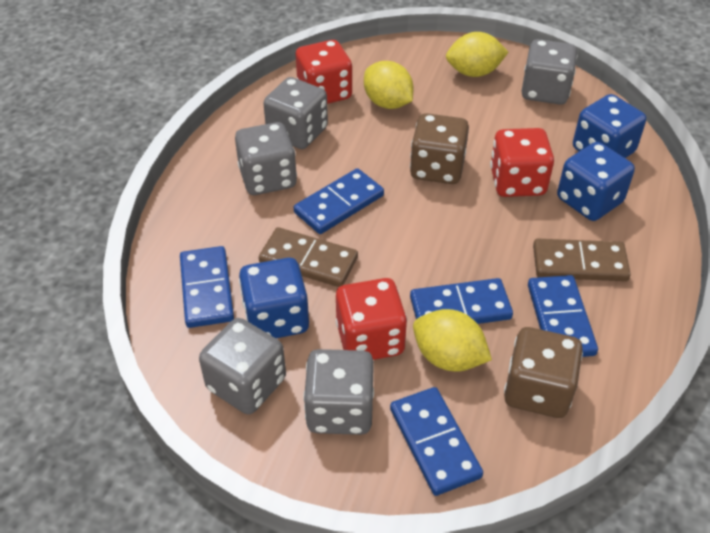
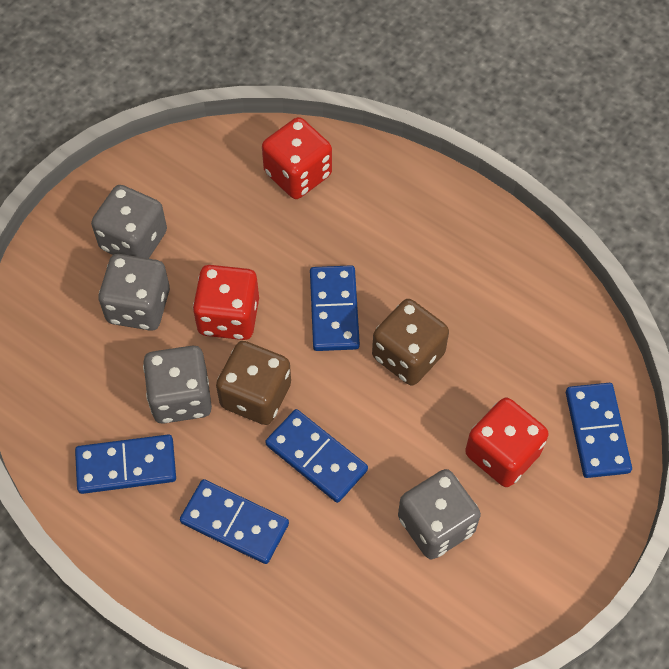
blue dice: [239,258,309,338] [557,142,635,221] [573,94,646,158] = 3 -> none = 0
brown domino: [259,227,358,287] [533,239,631,281] = 2 -> none = 0
grey dice: [199,318,286,414] [235,122,297,195] [263,77,328,149] [303,349,374,435] [521,39,578,105] = 5 -> [91,185,167,259] [98,254,170,331] [143,345,212,424] [398,469,481,559] = 4
yellow lemon: [364,61,414,109] [413,309,492,371] [446,32,509,77] = 3 -> none = 0

